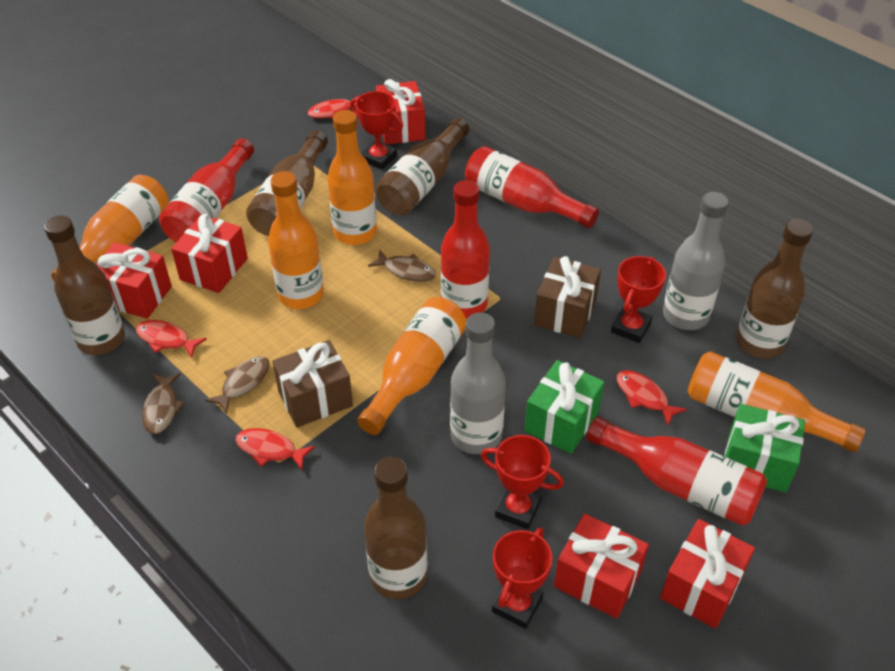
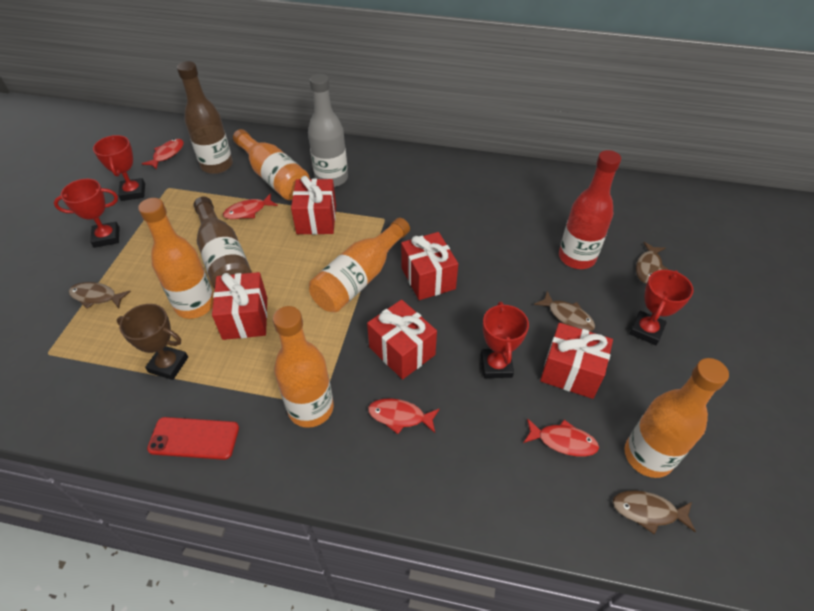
brown bottle: [44,215,125,355] [246,130,328,236] [364,457,427,599] [375,118,469,215] [736,219,813,358] = 5 -> [177,61,233,174] [194,197,252,289] = 2
brown fish: [142,373,185,434] [205,356,270,414] [368,250,436,282] = 3 -> [69,282,131,309] [534,291,595,332] [613,490,696,534] [636,242,668,283] = 4
brown gift: [272,340,353,427] [534,256,601,338] = 2 -> none = 0
brown trophy: none = 0 -> [117,304,188,380] = 1
green gift: [524,360,604,454] [724,404,805,493] = 2 -> none = 0
grey bottle: [450,312,506,454] [663,192,729,330] = 2 -> [308,74,348,187] = 1
red bottle: [159,138,254,242] [441,180,490,318] [465,146,599,228] [586,417,767,526] = 4 -> [559,150,621,269] = 1
red phone: none = 0 -> [147,417,239,460] = 1

